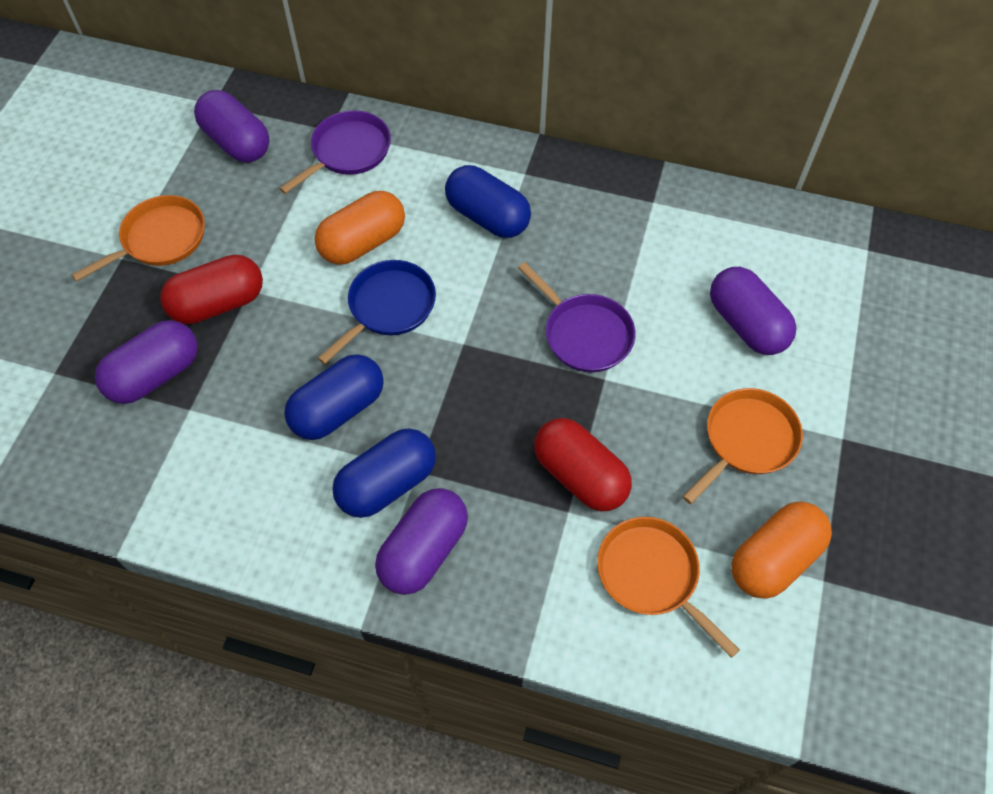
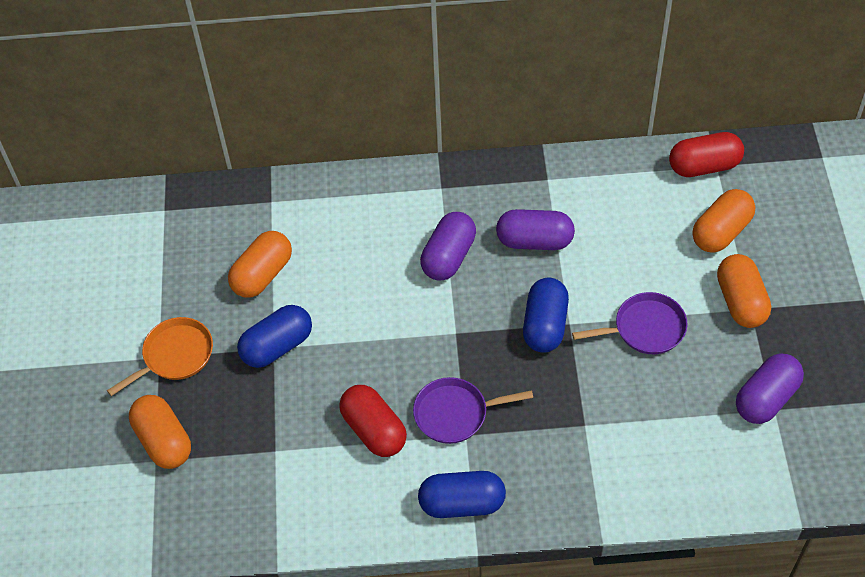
blue pan: [318,260,436,364] = 1 -> none = 0
orange capsule: [314,191,405,265] [731,502,832,599] = 2 -> [129,395,191,469] [228,231,292,298] [693,189,755,252] [717,254,771,328] = 4
orange pan: [71,195,205,282] [597,517,740,658] [682,388,803,504] = 3 -> [107,317,213,396] = 1
purple capsule: [95,320,198,404] [194,90,270,163] [375,488,468,595] [710,267,797,355] = 4 -> [420,212,476,281] [496,209,575,250] [736,353,804,424] = 3

